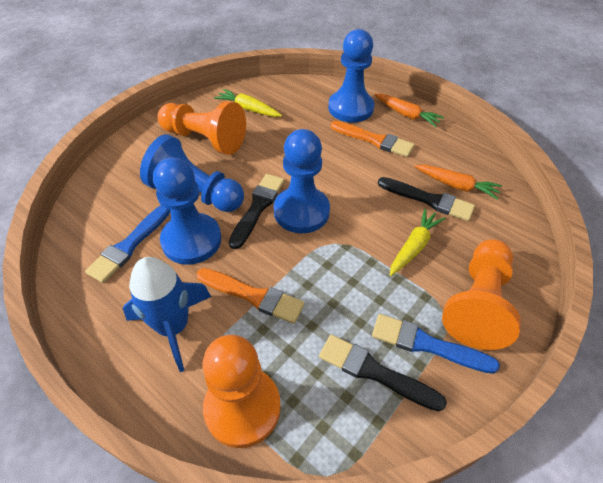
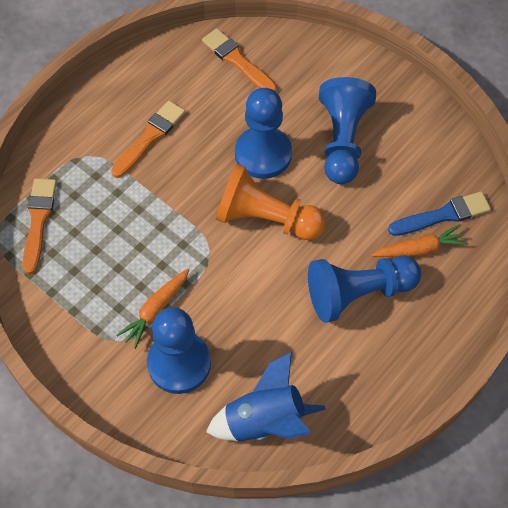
black brush: [229,174,284,249] [319,335,447,411] [378,177,475,221] = 3 -> none = 0
blue brush: [85,205,170,283] [372,314,500,374] = 2 -> [388,191,491,236] = 1
orange brush: [196,268,305,324] [331,121,415,157] = 2 -> [22,179,57,274] [111,101,185,178] [202,28,277,91] = 3
orange pawn: [157,101,246,155] [202,335,281,448] [442,239,521,350] = 3 -> [216,164,326,240] = 1
yellow carrot: [214,89,282,117] [390,208,445,276] = 2 -> none = 0

